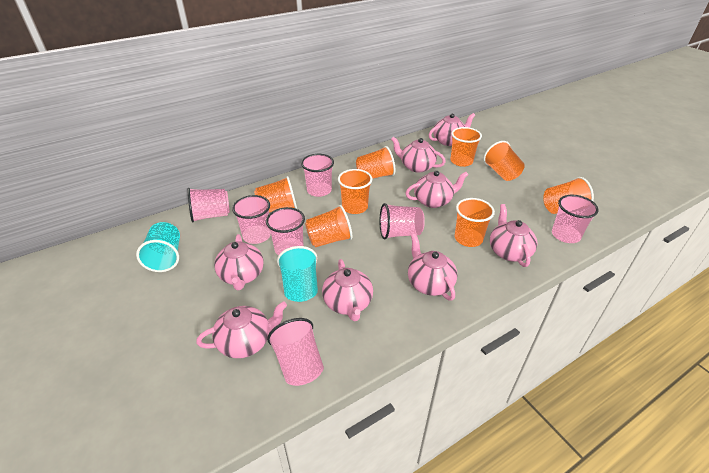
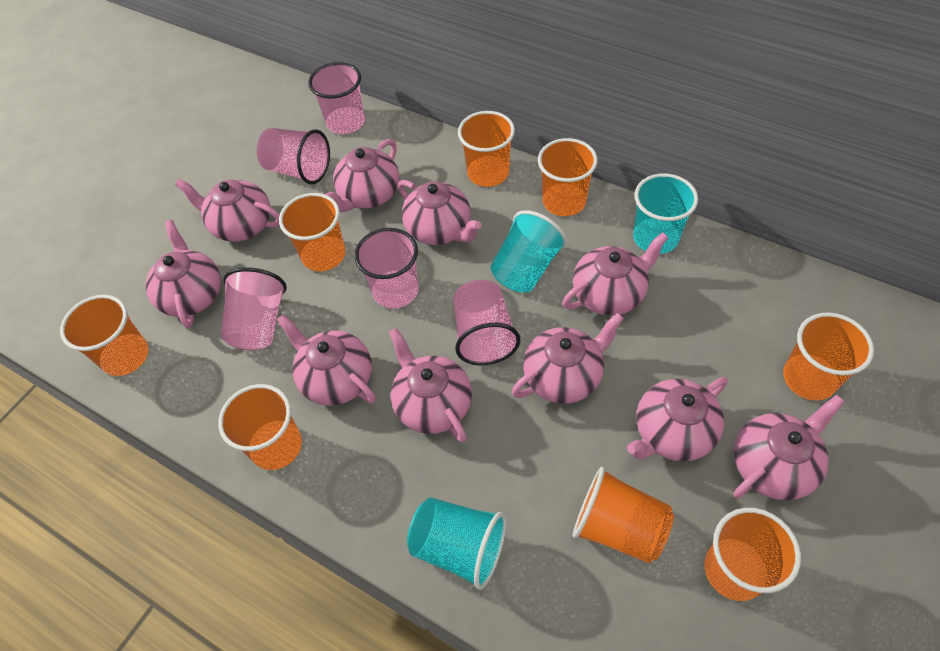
pink cup: [187,188,230,222] [232,195,271,244] [266,207,305,256] [267,318,324,386] [301,154,334,197] [380,203,425,239] [552,195,599,243] = 7 -> [220,267,287,350] [257,128,330,185] [308,62,365,134] [355,228,419,308] [453,280,520,365] = 5
pink teapot: [196,301,287,358] [214,234,264,290] [322,259,373,321] [391,136,446,173] [405,171,468,208] [408,234,457,301] [429,113,475,146] [490,204,537,267] = 8 -> [145,220,221,328] [175,179,280,242] [277,314,376,406] [325,139,399,212] [389,328,472,442] [398,180,481,245] [512,313,624,404] [562,232,668,315] [627,377,728,461] [733,395,845,500] = 10
turquoise cup: [136,222,180,272] [277,246,318,302] = 2 -> [407,498,506,590] [491,210,567,292] [633,174,698,254] = 3

